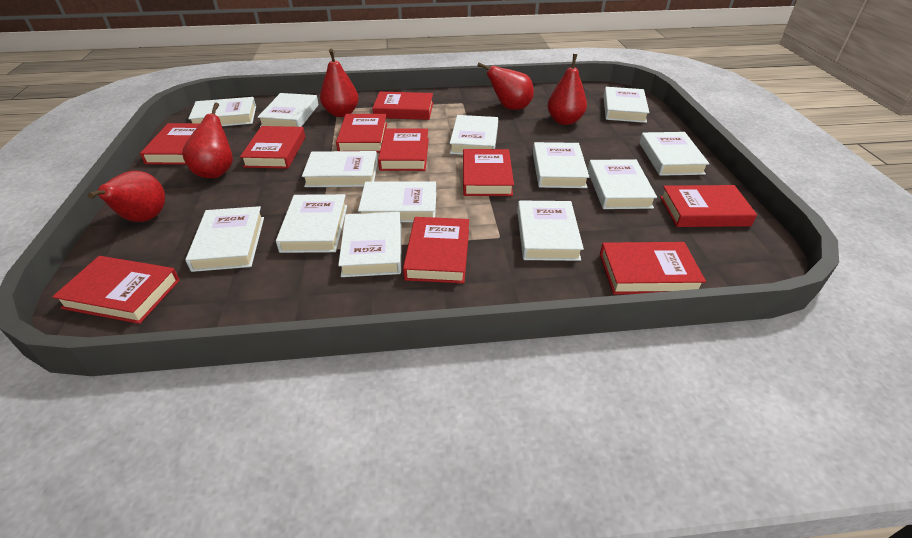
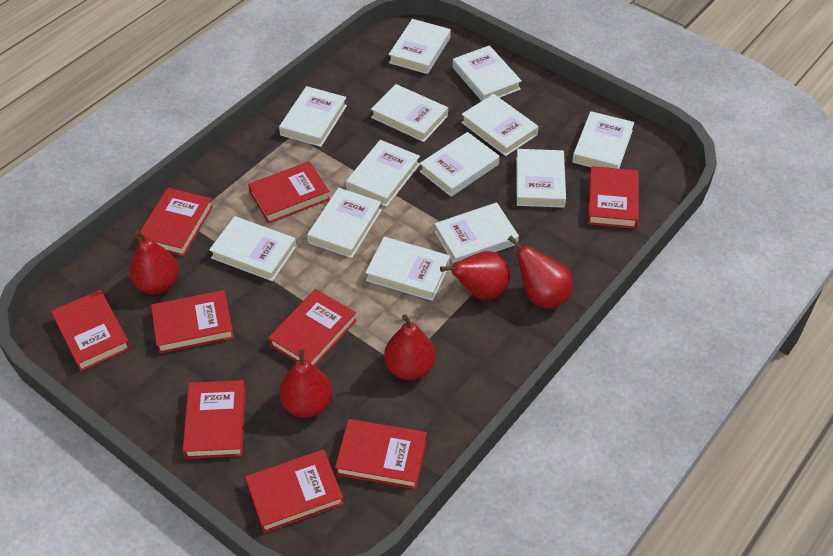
red book: [52,256,180,324] [140,123,200,165] [240,126,305,169] [336,114,387,153] [372,91,433,120] [378,129,429,171] [403,217,469,283] [463,149,514,196] [600,242,706,295] [660,185,757,227] = 10 -> [51,290,131,372] [137,188,213,256] [151,290,234,354] [182,380,246,459] [245,449,344,533] [248,161,330,224] [268,289,357,366] [335,419,427,489] [588,166,639,229] = 9

